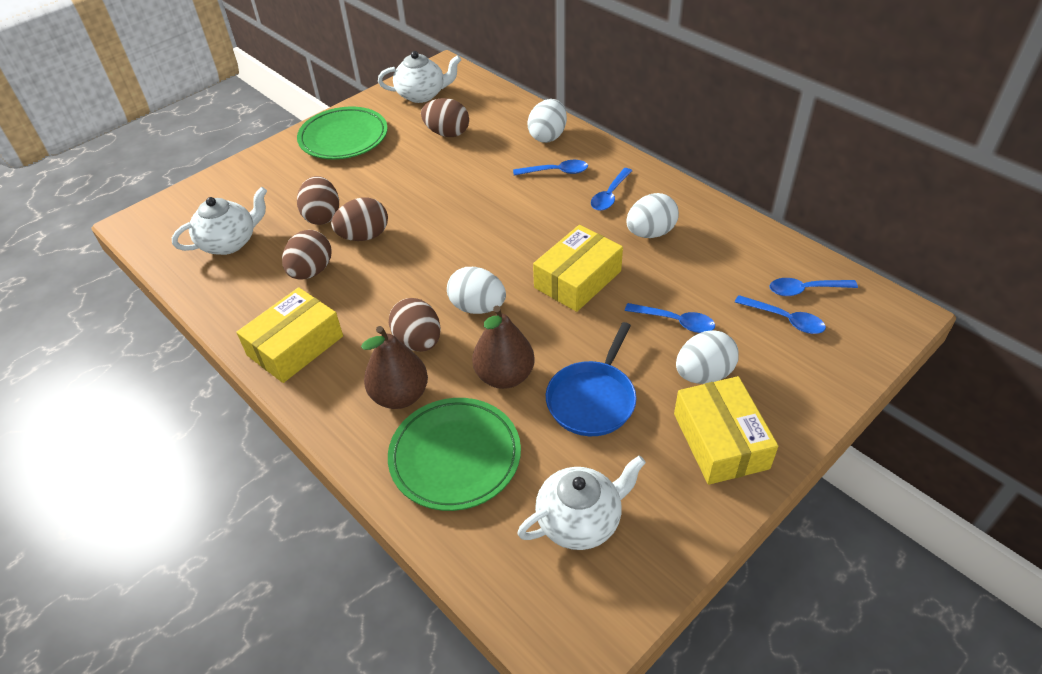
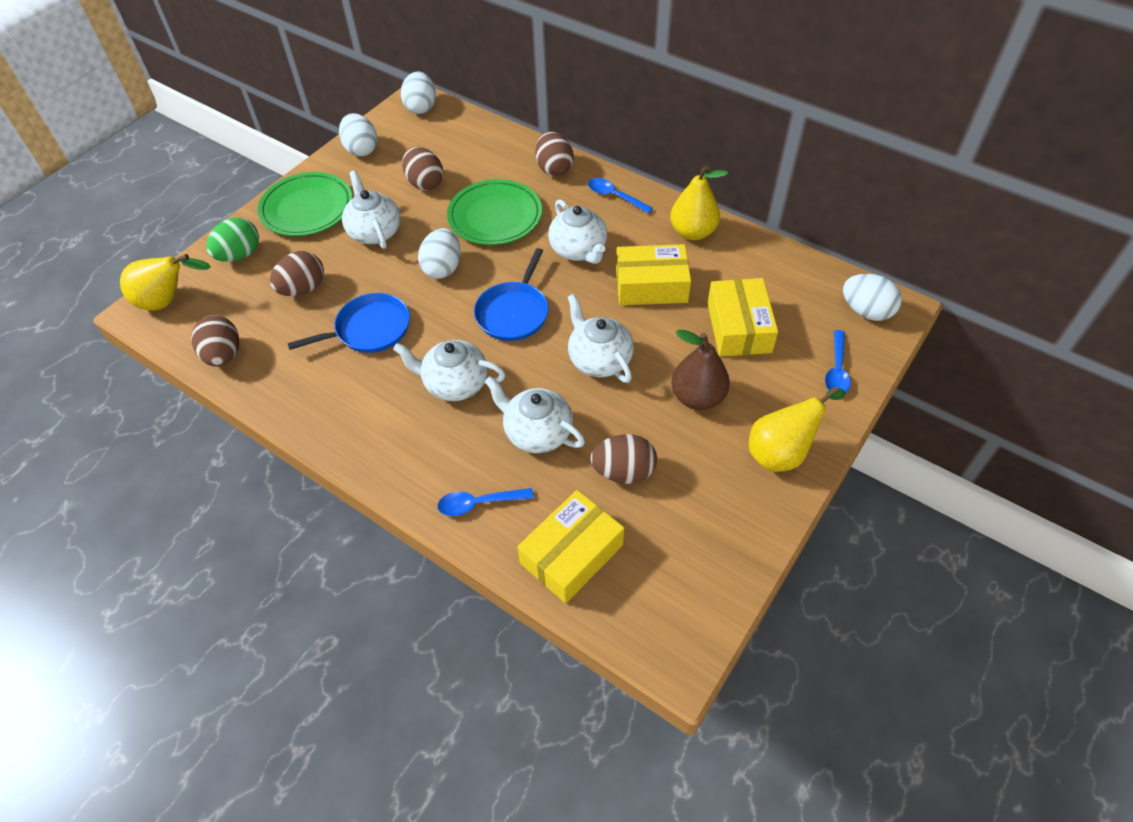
blue pan: [546,322,637,436] = 1 -> [287,293,410,353] [474,248,549,341] = 2
blue spoon: [513,160,588,176] [591,168,632,211] [625,303,715,333] [735,295,826,334] [769,278,858,296] = 5 -> [437,488,534,516] [588,178,653,213] [825,330,851,393] = 3
brown pear: [361,326,428,409] [472,305,535,389] = 2 -> [671,329,730,410] = 1
green egg: none = 0 -> [206,218,259,262] = 1
white teapot: [172,187,267,255] [378,51,461,103] [517,455,646,550] = 3 -> [342,170,401,249] [393,340,506,401] [485,376,585,453] [548,199,607,264] [568,294,634,383] = 5
yellow pear: none = 0 -> [120,254,210,311] [670,165,728,240] [749,386,846,472] = 3

